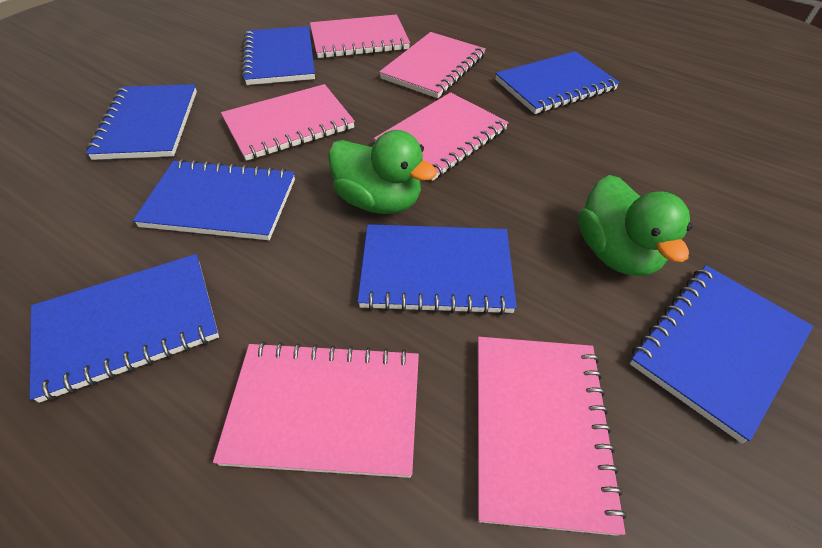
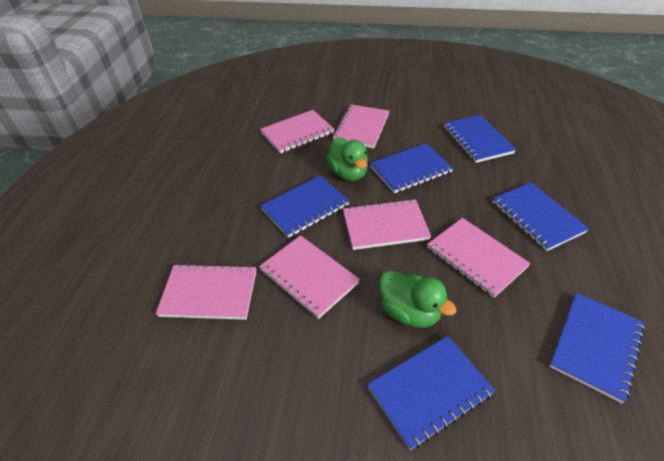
blue notebook: [30,254,219,403] [86,84,197,160] [133,159,295,240] [242,26,315,85] [357,224,517,315] [495,51,620,114] [630,265,813,443] = 7 -> [260,175,349,238] [367,336,495,450] [370,143,453,193] [444,115,516,163] [493,182,589,251] [549,293,645,403] = 6

